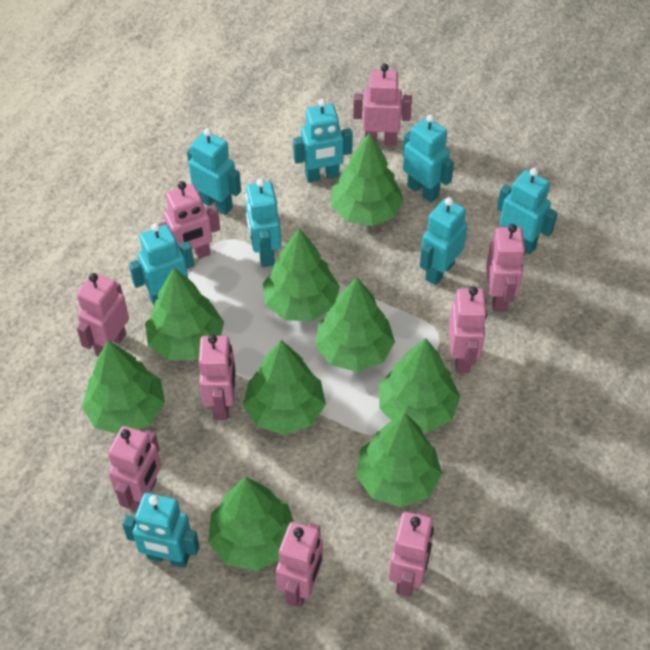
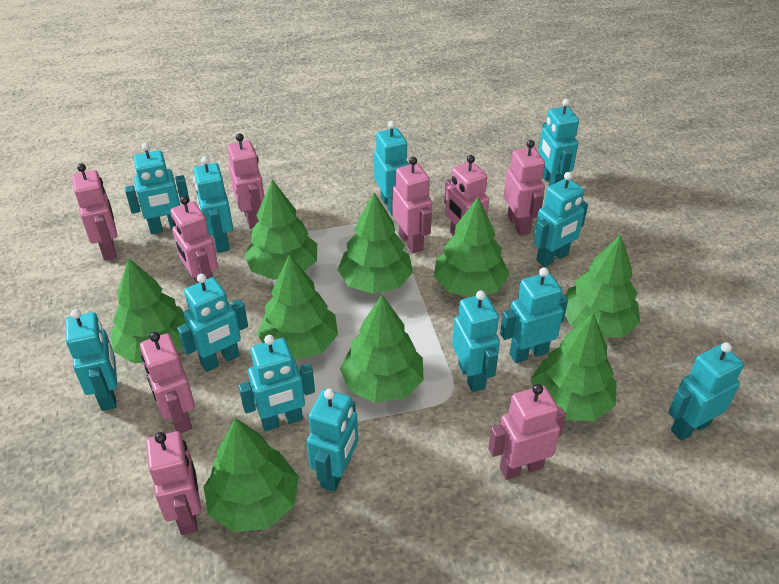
turquoise robot: [122,493,200,568] [129,223,194,306] [187,128,241,215] [245,179,281,267] [293,99,353,183] [403,114,454,202] [420,197,467,285] [497,168,558,255] = 8 -> [65,309,117,411] [125,143,190,234] [177,274,248,372] [193,156,233,253] [239,335,315,431] [307,389,358,492] [374,121,409,216] [452,290,500,392] [500,267,568,363] [534,172,588,267] [538,99,579,186] [668,342,744,441] = 12

